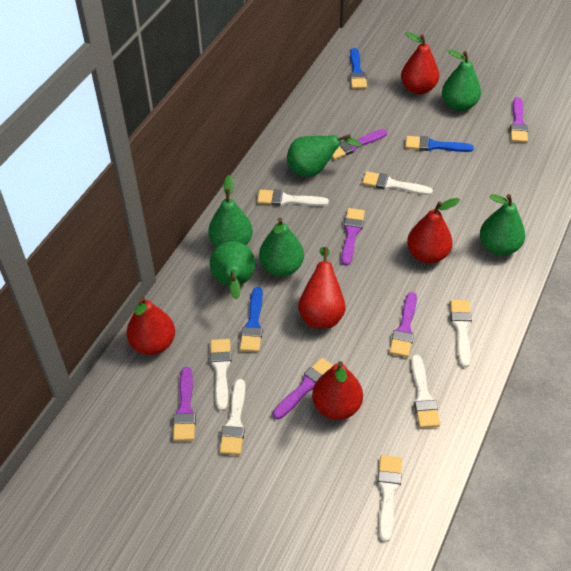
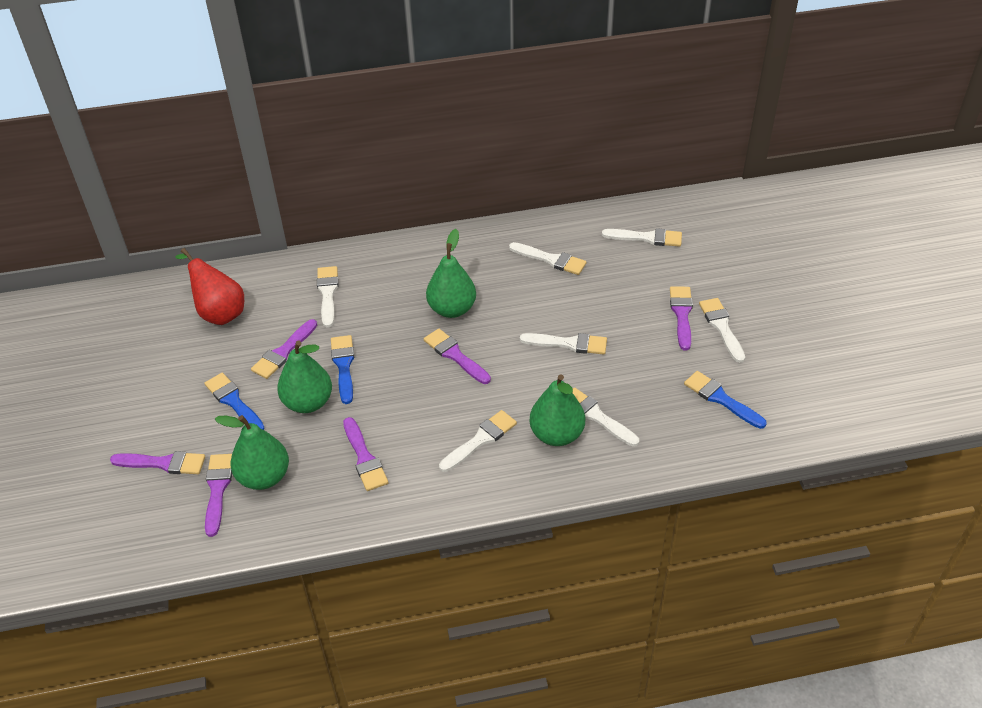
green pear: [208,175,253,247] [210,241,255,299] [259,218,304,276] [287,134,362,177] [442,50,481,111] [480,194,525,256] = 6 -> [215,415,289,490] [277,341,332,413] [426,229,476,318] [530,374,585,446] = 4
red pear: [127,296,175,355] [298,247,346,328] [312,361,363,420] [401,32,439,94] [407,198,460,263] = 5 -> [175,248,244,325] = 1

